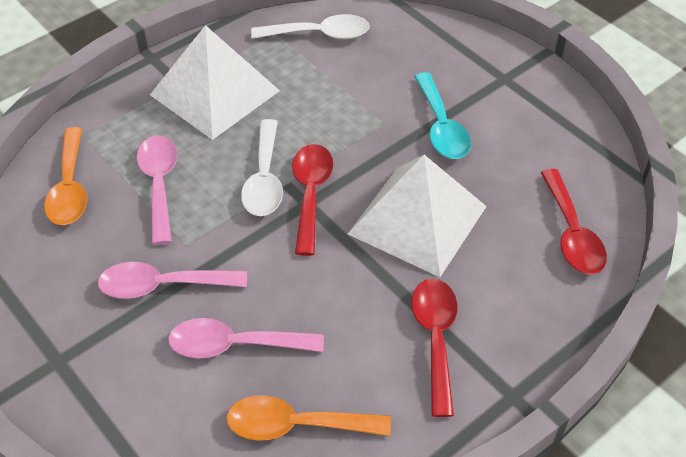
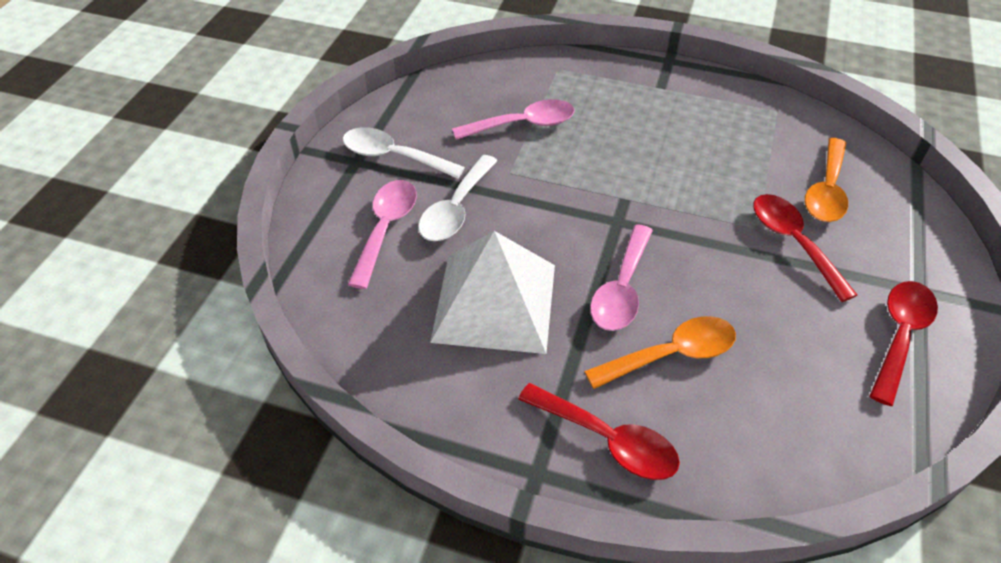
turquoise spoon: [414,72,471,159] = 1 -> none = 0
white pyramid: [150,25,280,140] [348,155,487,277] = 2 -> [430,231,555,354] = 1

